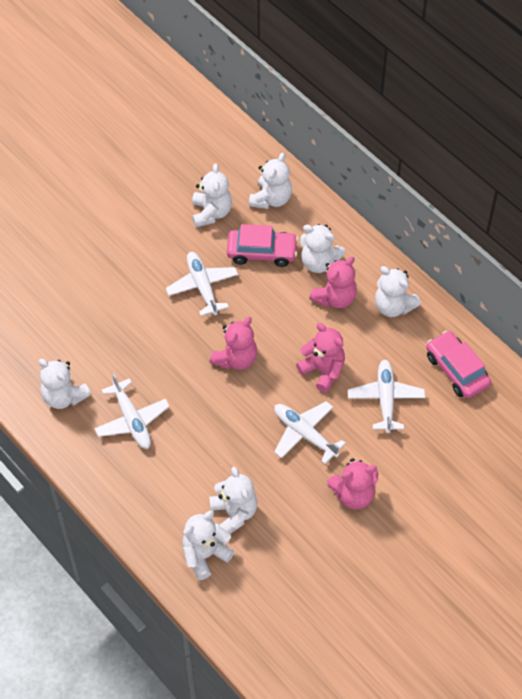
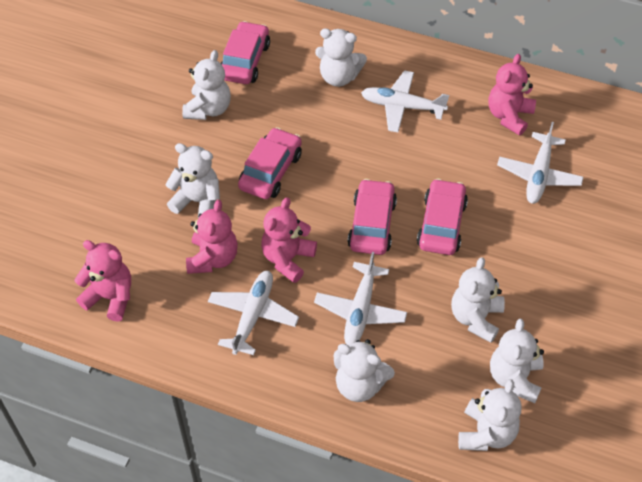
pink car: [227,224,298,267] [426,331,491,398] = 2 -> [221,21,270,84] [238,127,302,199] [347,179,397,255] [417,178,468,255] = 4

